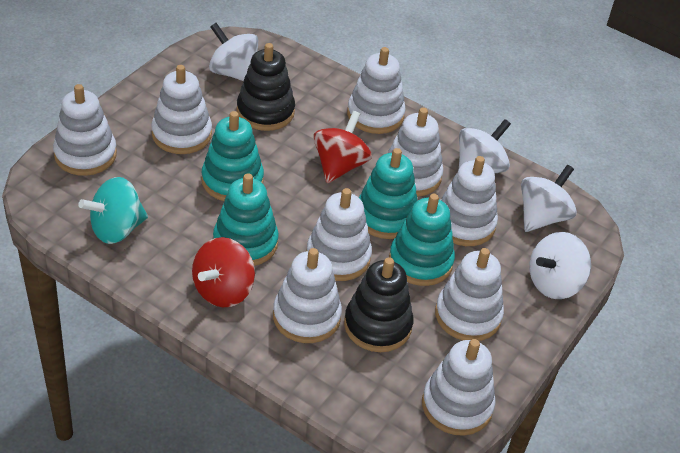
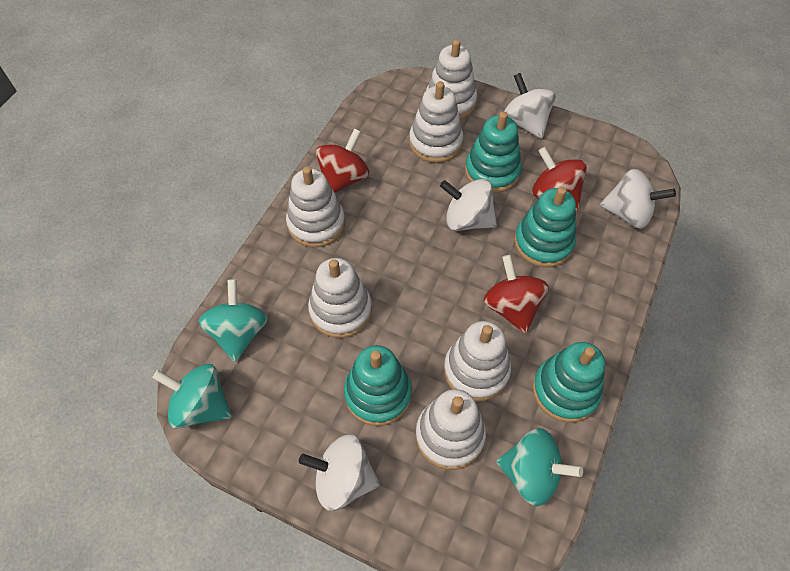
black stacking toy: [237,43,295,131] [344,257,413,352] = 2 -> none = 0
red spinning top: [192,237,255,307] [313,111,372,183] = 2 -> [316,129,369,193] [484,255,549,334] [532,147,587,211] = 3
turquoise spinning top: [79,177,148,244] = 1 -> [152,364,232,429] [199,279,268,362] [496,428,583,506] = 3
white stacking toy: [53,84,117,176] [151,65,212,154] [273,248,342,343] [306,188,372,281] [347,47,406,134] [388,108,443,197] [422,339,496,436] [435,248,504,341] [441,156,498,246] = 9 -> [286,166,345,247] [308,258,372,338] [409,81,463,163] [416,389,486,470] [426,39,477,119] [444,321,511,401] = 6

